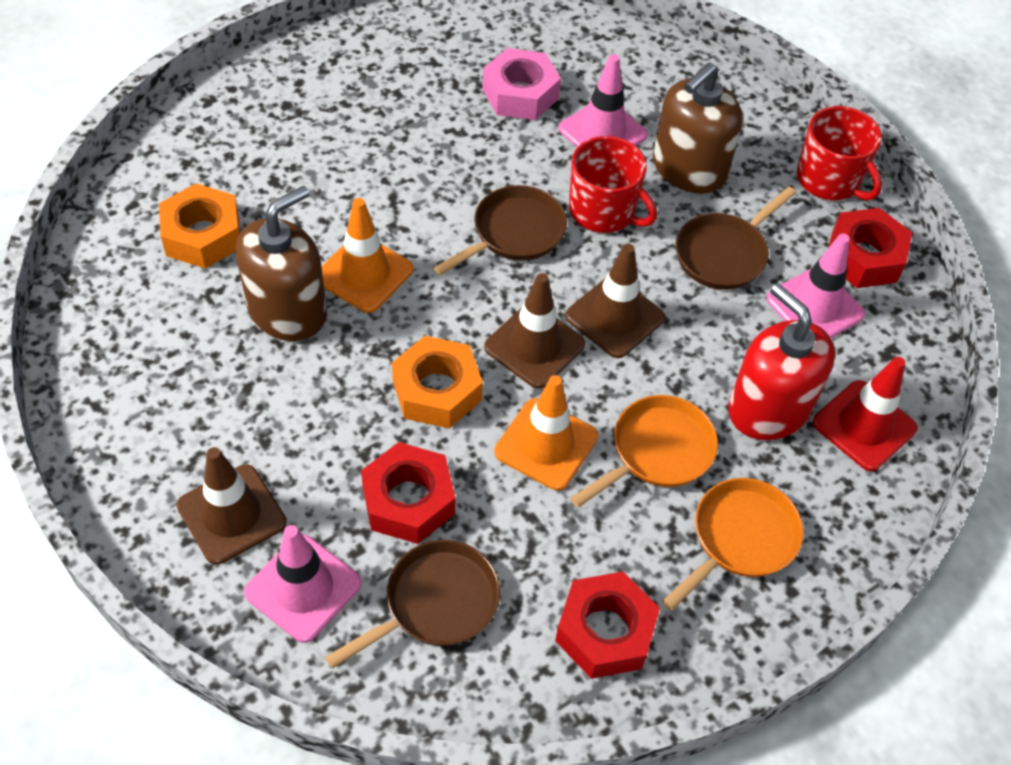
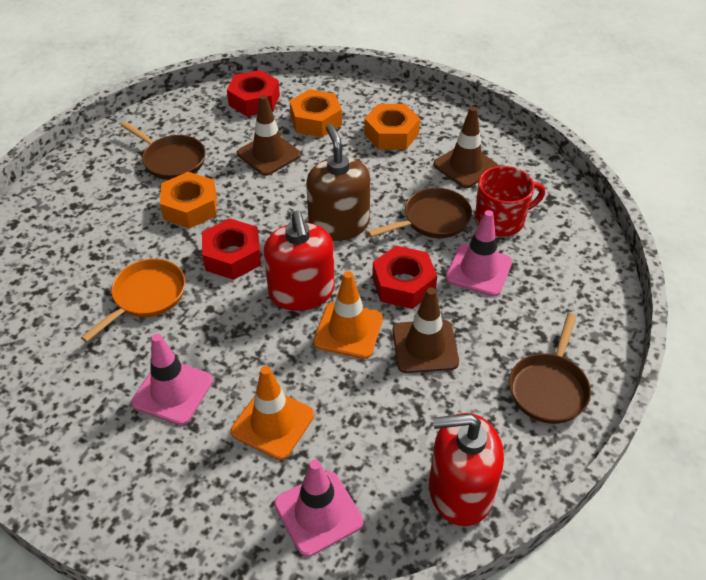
brown soap dispenser: [236,186,327,341] [653,62,743,193] = 2 -> [306,124,371,241] = 1
orange nut: [159,183,241,269] [392,336,483,429] = 2 -> [160,172,217,228] [290,89,342,137] [364,104,420,150] = 3
orange pan: [570,395,718,507] [662,478,804,610] = 2 -> [81,259,185,342] = 1
pink nut: [483,48,561,120] = 1 -> none = 0
red mug: [569,136,657,233] [797,106,882,201] = 2 -> [475,166,545,237] = 1
red soap dispenser: [728,283,835,440] = 1 -> [264,211,335,311] [429,413,504,526] = 2
red traffic cone: [813,357,918,471] = 1 -> none = 0

